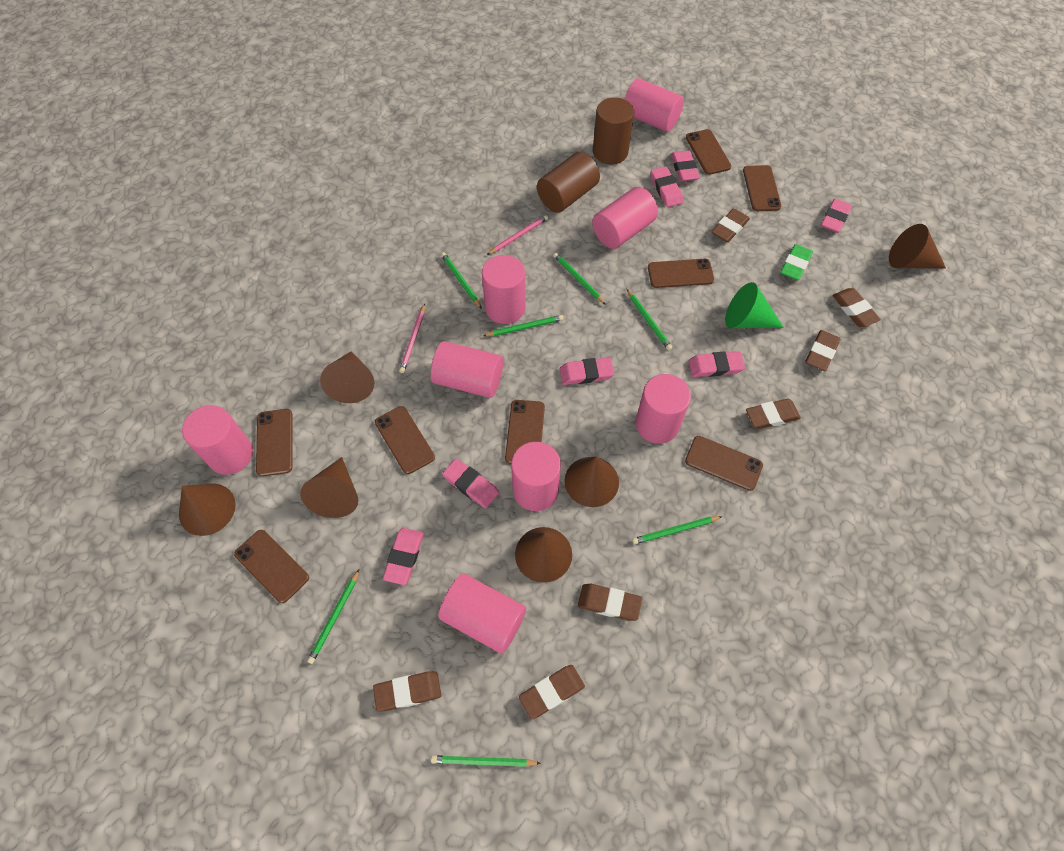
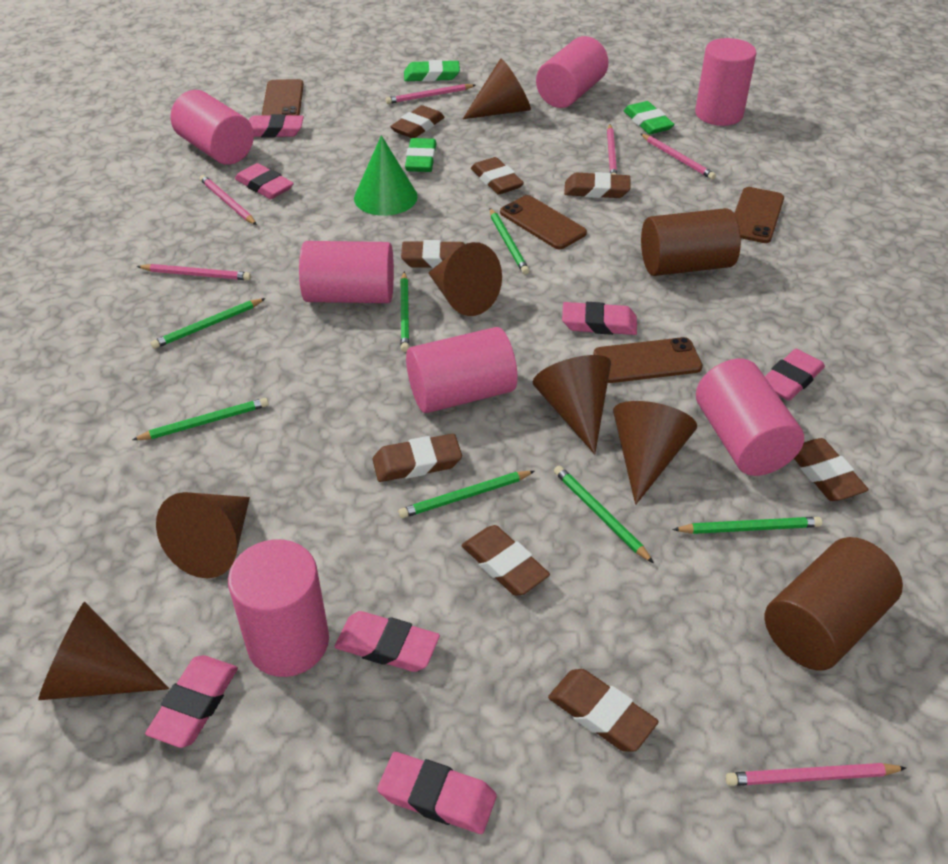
brown eraser: [373,671,441,712] [519,665,585,719] [578,584,642,621] [711,208,750,242] [746,398,801,429] [805,330,841,371] [832,288,881,327] = 7 -> [372,434,462,482] [390,105,445,138] [401,240,465,268] [462,525,550,596] [471,157,524,195] [548,669,659,752] [564,172,631,198] [794,438,869,501] = 8
brown phone: [234,530,309,603] [256,409,292,477] [375,406,435,474] [505,400,545,464] [648,259,714,288] [685,436,763,491] [686,129,731,175] [743,165,781,211] = 8 -> [262,79,304,116] [500,195,587,249] [593,337,703,383] [734,187,784,243] = 4
green eraser: [780,244,813,281] = 1 -> [404,60,460,82] [405,138,436,172] [624,101,675,134] = 3
pink cylinder: [182,405,253,475] [431,341,503,398] [438,574,526,653] [482,255,525,324] [511,442,561,511] [592,187,658,249] [625,78,684,132] [636,374,691,444] = 8 -> [171,90,254,165] [228,539,329,677] [299,241,394,303] [406,327,517,413] [536,36,608,108] [695,38,756,126] [696,359,804,476] = 7
pink pencil: [399,304,425,373] [487,215,548,255] = 2 -> [137,264,251,280] [199,175,257,225] [386,84,476,104] [607,124,617,175] [640,133,716,180] [726,763,906,786] = 6

